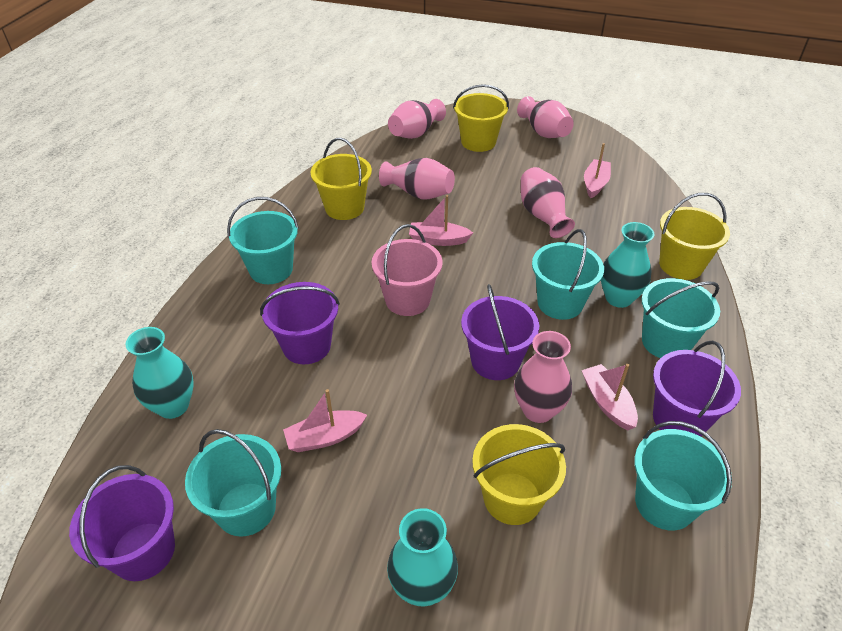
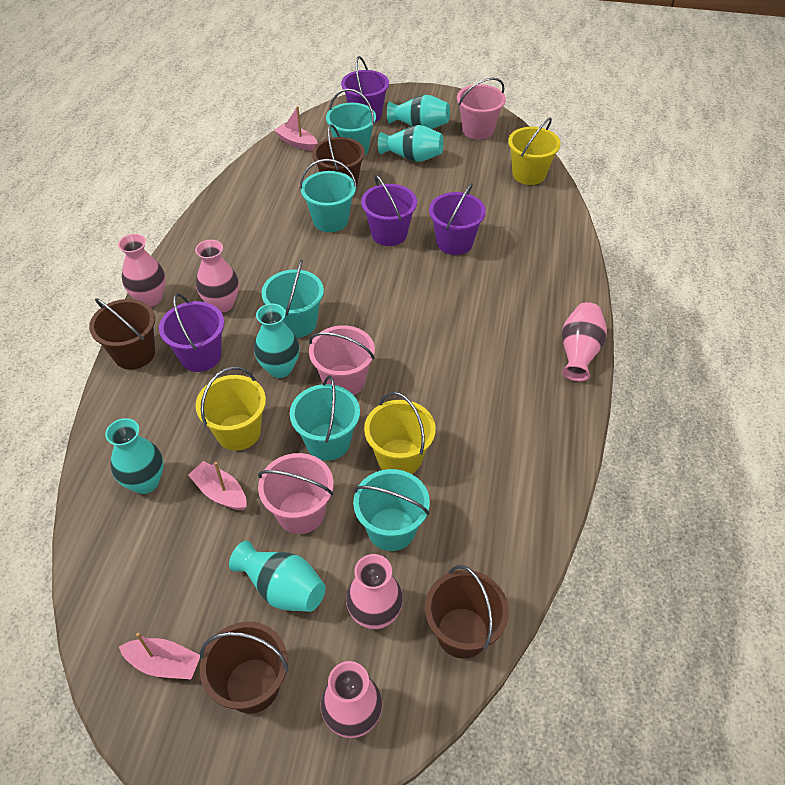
brown bucket: none = 0 -> [89,298,155,369] [200,621,289,714] [312,124,365,185] [425,565,509,659] = 4
pink boat: [283,389,367,452] [409,195,473,246] [581,364,638,430] [584,143,611,198] = 4 -> [119,633,200,679] [188,461,247,510] [274,106,318,151] = 3
pink bucket: [372,224,442,316] = 1 -> [258,453,334,534] [309,325,375,395] [457,78,506,140] = 3
turquoise vase: [125,327,194,419] [387,508,458,607] [601,222,654,308] = 3 -> [105,418,164,494] [229,541,325,612] [254,304,299,378] [378,125,444,162] [387,95,450,129] = 5
yellow bucket: [310,138,372,220] [453,84,509,152] [472,424,566,525] [659,193,730,280] = 4 -> [195,367,266,451] [364,392,436,474] [508,118,561,185] = 3

